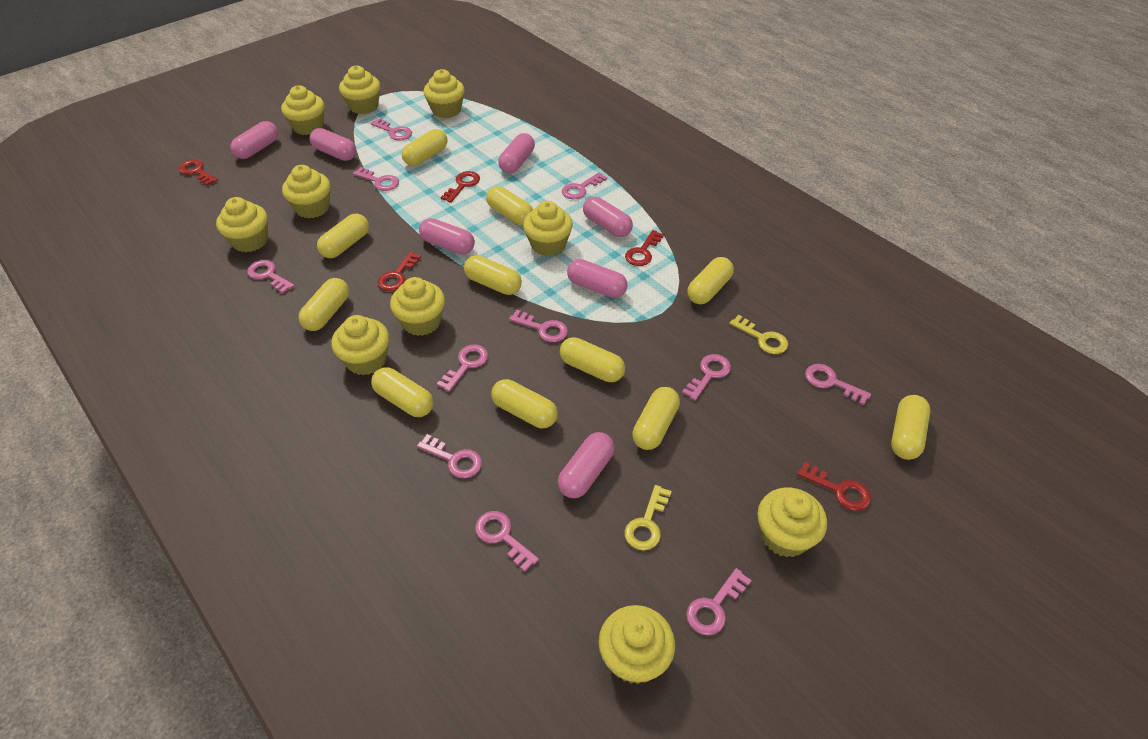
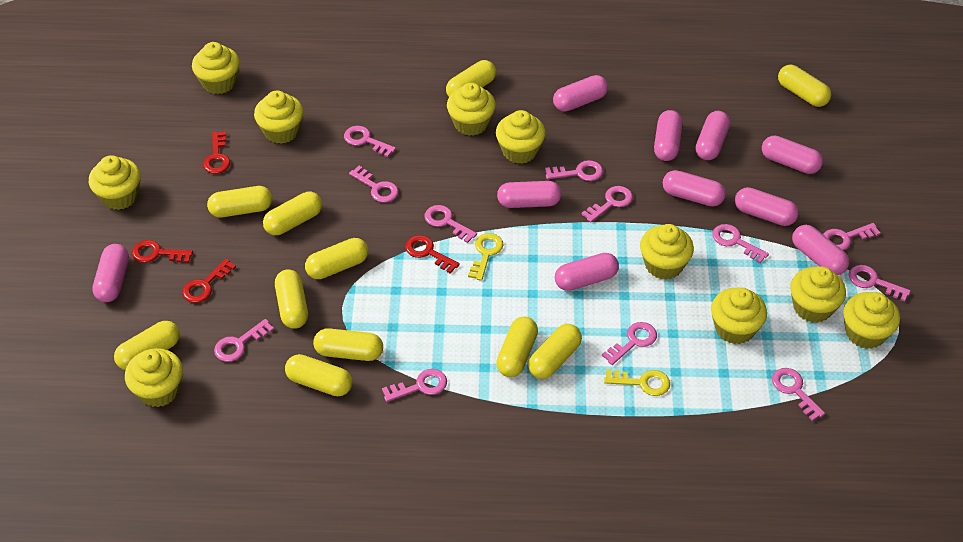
pink capsule: [231,121,278,159] [310,128,356,161] [419,218,475,254] [498,133,535,173] [558,432,614,498] [567,259,627,298] [583,197,633,237] = 7 -> [92,244,129,302] [497,181,562,208] [553,75,608,112] [555,253,619,291] [654,110,682,161] [663,170,726,206] [695,111,730,160] [735,187,799,226] [762,135,823,174] [792,225,849,275] = 10
pink key: [247,260,294,293] [353,167,399,191] [371,118,412,141] [417,434,482,478] [437,344,488,392] [475,511,539,572] [509,310,568,342] [562,172,607,199] [682,354,731,401] [686,568,752,636] [805,364,871,405] = 11 -> [214,319,274,362] [344,126,396,157] [349,166,399,203] [382,369,447,402] [424,205,477,243] [545,160,603,181] [581,186,633,222] [602,322,657,365] [712,224,769,263] [772,368,825,421] [823,223,880,250] [849,265,911,302] = 12
red key: [179,159,218,186] [378,252,421,291] [440,171,480,203] [625,230,664,266] [797,462,871,511] = 5 -> [132,240,193,263] [182,259,236,303] [203,132,230,174] [405,235,460,274] = 4

